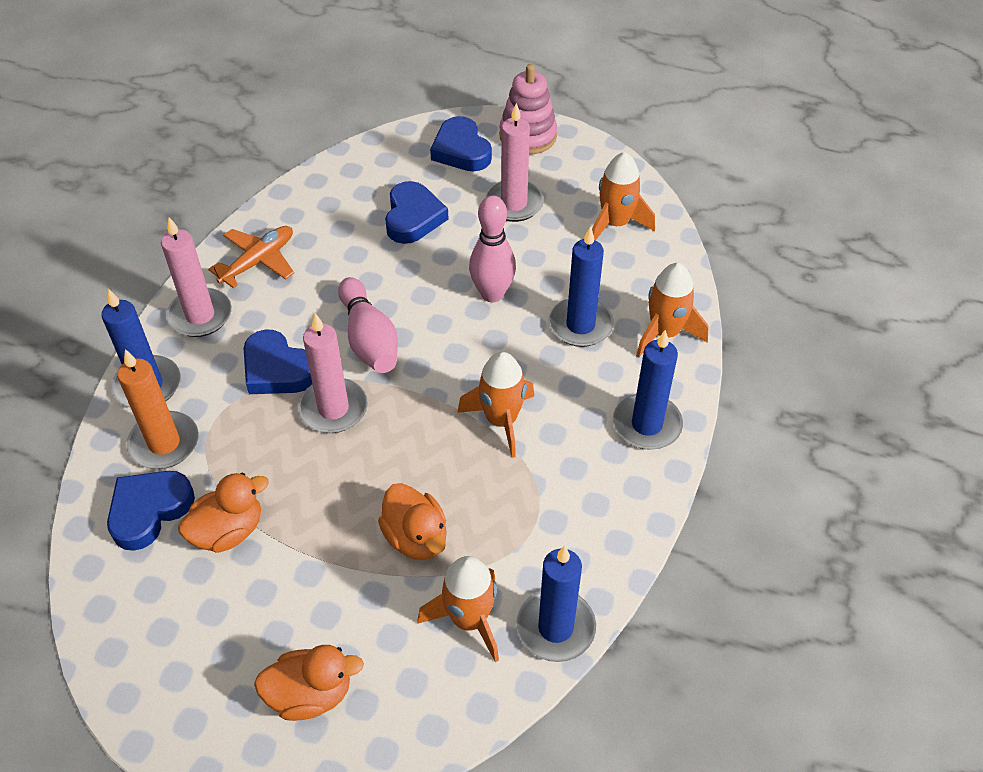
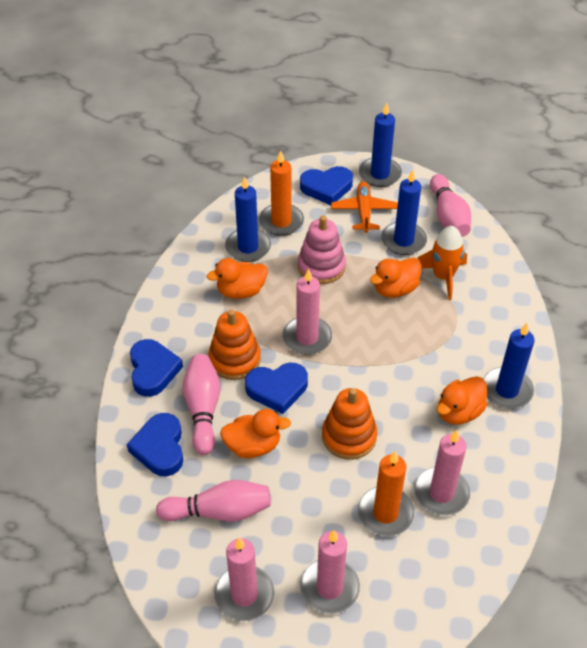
orange candle: [117,349,199,469] = 1 -> [259,150,304,236] [358,451,415,537] = 2
orange duck: [178,472,269,553] [254,645,364,721] [378,483,447,560] = 3 -> [207,258,268,299] [220,409,291,458] [370,258,422,298] [437,376,488,425] = 4
orange rocket: [418,556,499,662] [457,352,534,458] [592,152,655,240] [636,263,709,358] = 4 -> [417,226,467,300] = 1
orange stacking toy: none = 0 -> [208,309,261,380] [322,388,377,460] = 2
pink bowling pin: [338,277,398,373] [469,196,516,302] = 2 -> [156,480,271,522] [182,354,220,455] [430,174,471,237] = 3
pink candle: [161,217,232,337] [298,313,368,433] [485,103,544,222] = 3 -> [214,538,274,621] [283,268,332,355] [300,530,360,614] [414,430,471,515] = 4

